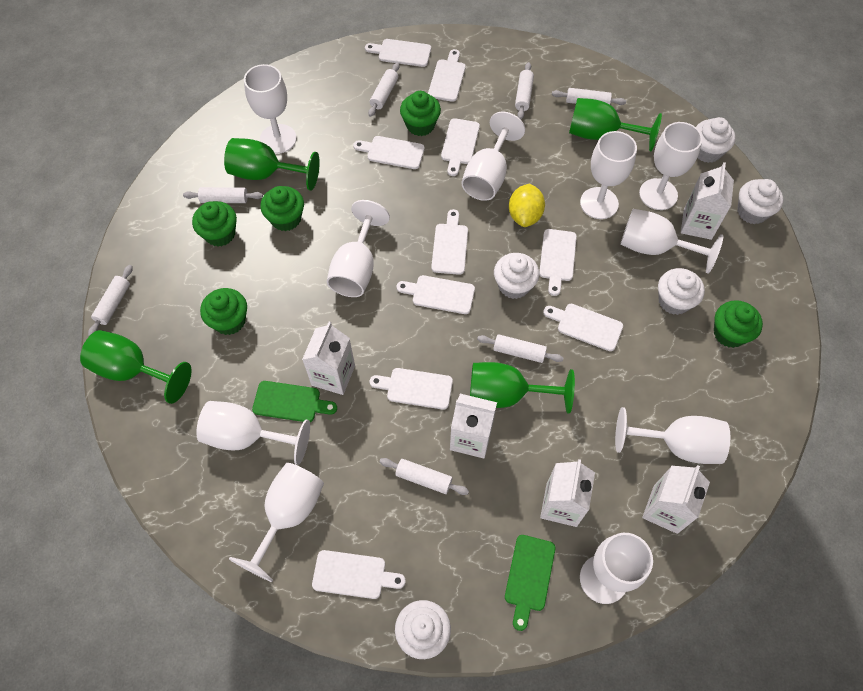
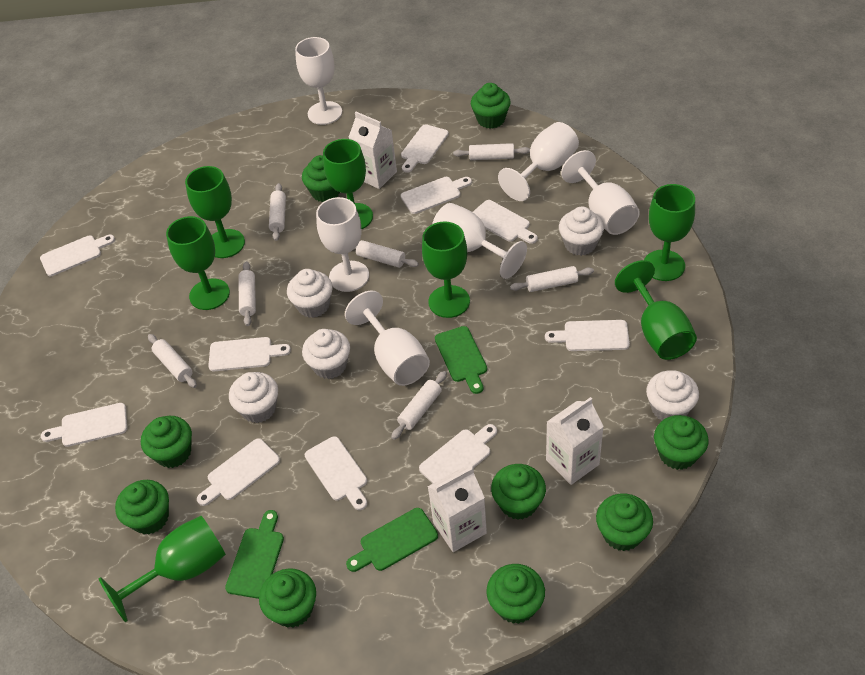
green cupcake: [192,201,237,246] [200,288,247,335] [260,186,304,231] [400,91,441,136] [714,300,763,348] = 5 -> [115,480,169,534] [141,416,192,468] [259,568,316,628] [302,155,340,202] [471,83,511,129] [486,564,545,624] [491,464,546,520] [596,493,653,551] [654,415,709,470] = 9
green cutting board: [252,381,337,422] [505,535,556,631] = 2 -> [225,510,284,599] [346,508,438,572] [435,326,487,394] = 3
green goblet: [80,330,191,404] [224,138,320,191] [470,362,575,414] [569,98,662,151] = 4 -> [99,516,226,622] [166,216,230,310] [185,166,245,258] [323,139,373,229] [422,222,470,318] [615,260,697,360] [644,184,695,281] = 7
white carton: [302,322,355,395] [450,394,497,458] [540,459,595,527] [642,465,710,534] [681,162,734,240] = 5 -> [349,112,397,189] [428,467,487,552] [546,397,604,485] = 3
white goblet: [196,401,310,465] [229,463,324,582] [244,64,297,154] [327,200,390,297] [461,112,525,201] [580,131,637,219] [580,533,653,604] [615,407,730,464] [620,209,723,274] [639,122,702,210] = 10 -> [295,37,342,125] [316,197,369,292] [345,291,430,386] [432,203,527,279] [498,122,579,201] [561,150,640,235] = 6
yellow lemon: [509,184,545,227] = 1 -> none = 0

